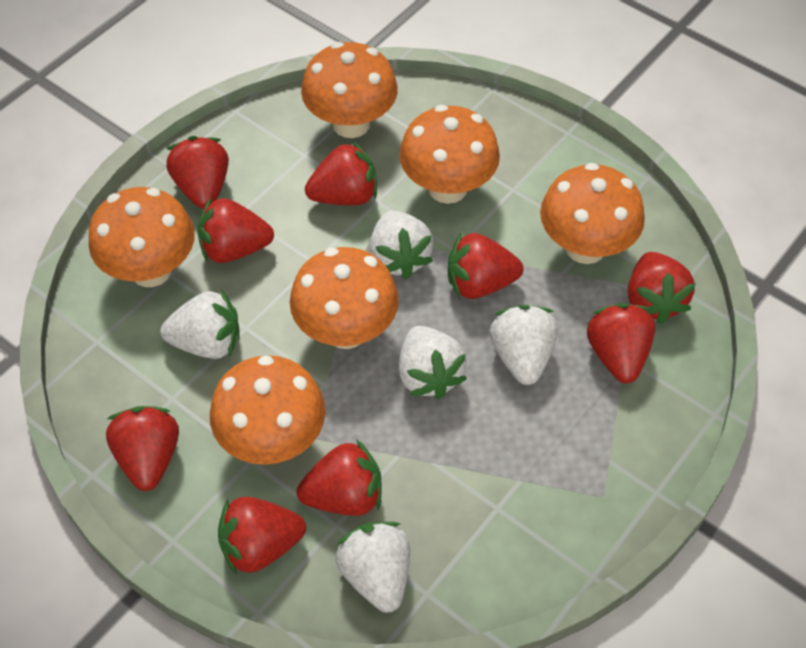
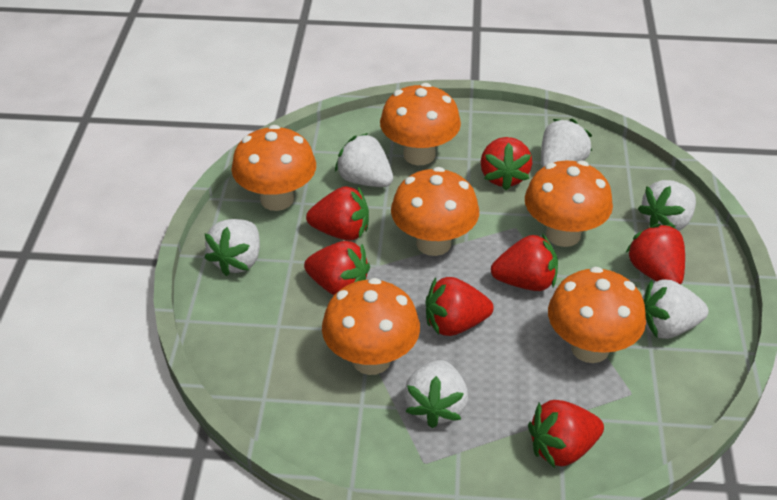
red strawberry: [106,406,179,491] [166,136,229,209] [197,197,274,263] [218,497,306,575] [297,439,382,516] [305,141,377,206] [448,232,523,299] [587,303,656,383] [628,252,696,324] = 9 -> [304,241,370,295] [306,186,369,240] [426,277,494,336] [480,137,532,190] [491,234,558,291] [528,400,604,468] [626,224,685,284] = 7
white strawberry: [160,290,239,359] [336,521,410,613] [369,211,433,279] [399,326,467,400] [490,305,558,385] = 5 -> [205,219,260,276] [335,133,393,187] [404,360,468,428] [541,119,592,168] [638,180,696,231] [643,279,709,339] = 6

